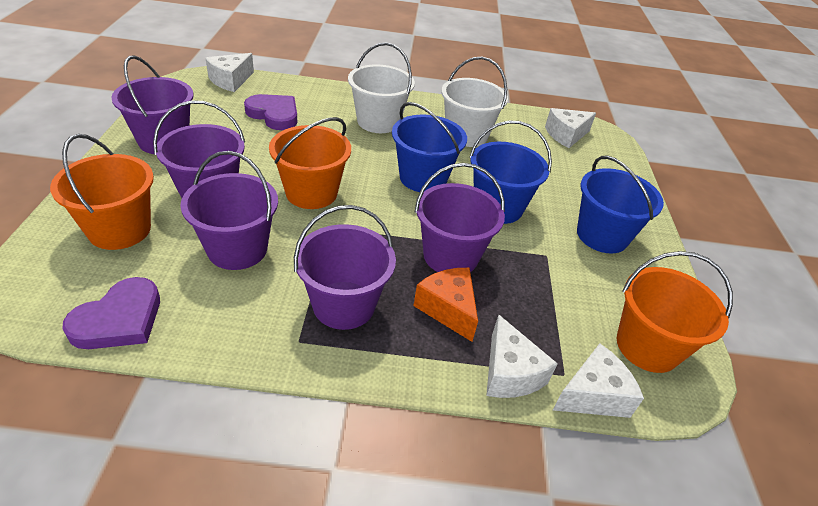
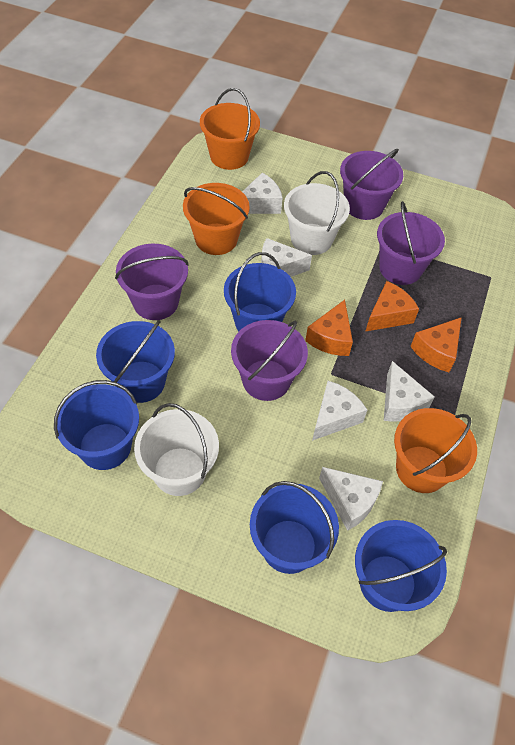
blue bucket: [392,102,467,192] [469,120,552,224] [577,156,664,254] = 3 -> [54,380,139,470] [96,320,175,403] [224,252,296,332] [250,481,339,574] [355,520,447,612] = 5
orange cheese: [414,268,478,342] = 1 -> [305,300,353,356] [365,281,419,332] [410,317,462,372] = 3
purple bucket: [111,55,194,154] [153,100,245,198] [180,151,278,270] [294,205,396,330] [415,163,505,272] = 5 -> [115,244,189,320] [231,320,308,401] [340,149,403,220] [377,201,445,285] = 4
purple heart: [62,277,160,349] [244,94,297,130] = 2 -> none = 0
white cheese: [205,53,254,92] [486,315,558,398] [545,108,596,148] [553,343,644,418] = 4 -> [242,173,283,214] [261,238,312,277] [312,381,367,441] [319,467,383,531] [384,361,435,422] = 5

